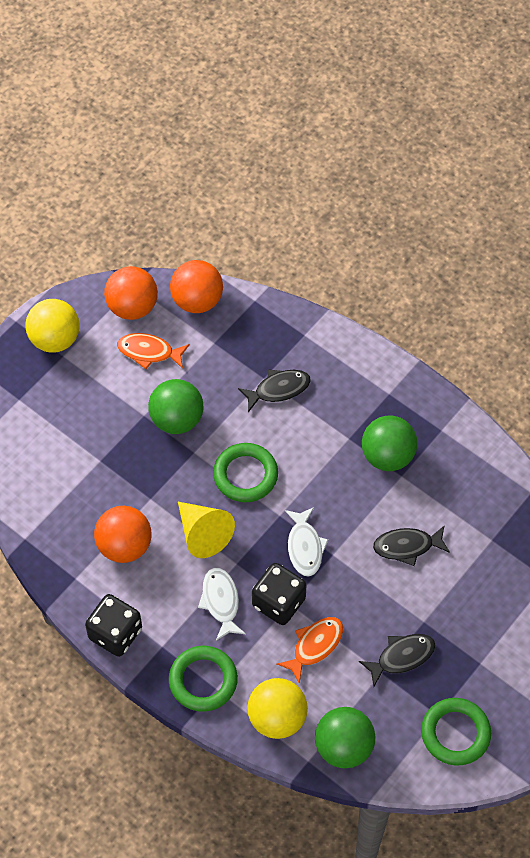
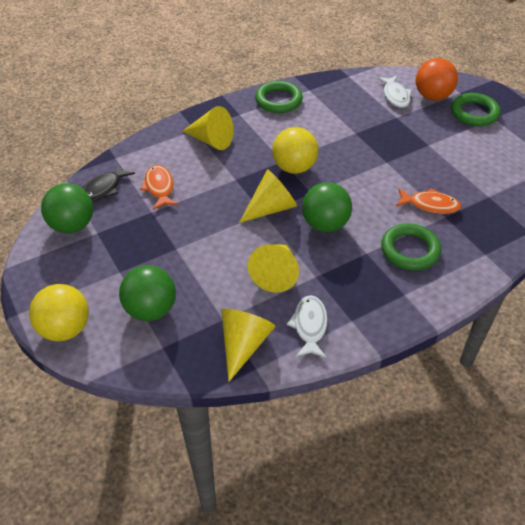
black dice: [85,594,142,657] [252,563,306,625] = 2 -> none = 0
black fish: [238,369,311,412] [359,634,435,687] [373,525,450,566] = 3 -> [82,163,135,202] = 1
orange ball: [94,506,152,563] [104,266,158,320] [170,260,223,313] = 3 -> [416,58,458,100] = 1
yellow cone: [178,502,235,558] = 1 -> [183,106,233,150] [221,309,275,382] [239,169,297,223] [248,245,299,292] = 4

